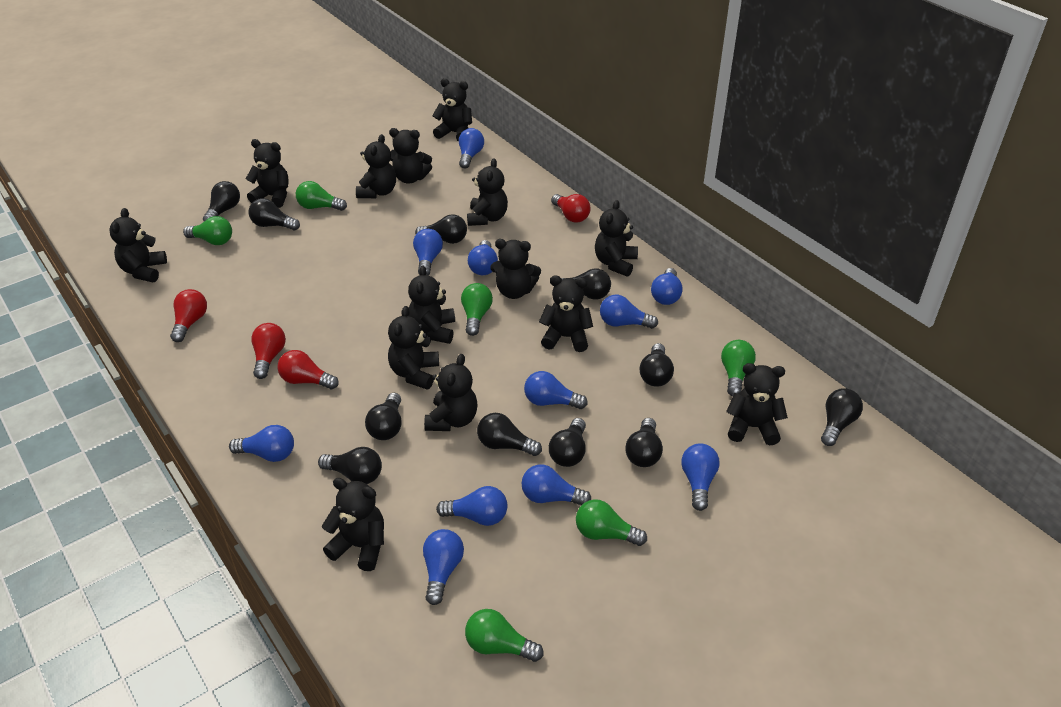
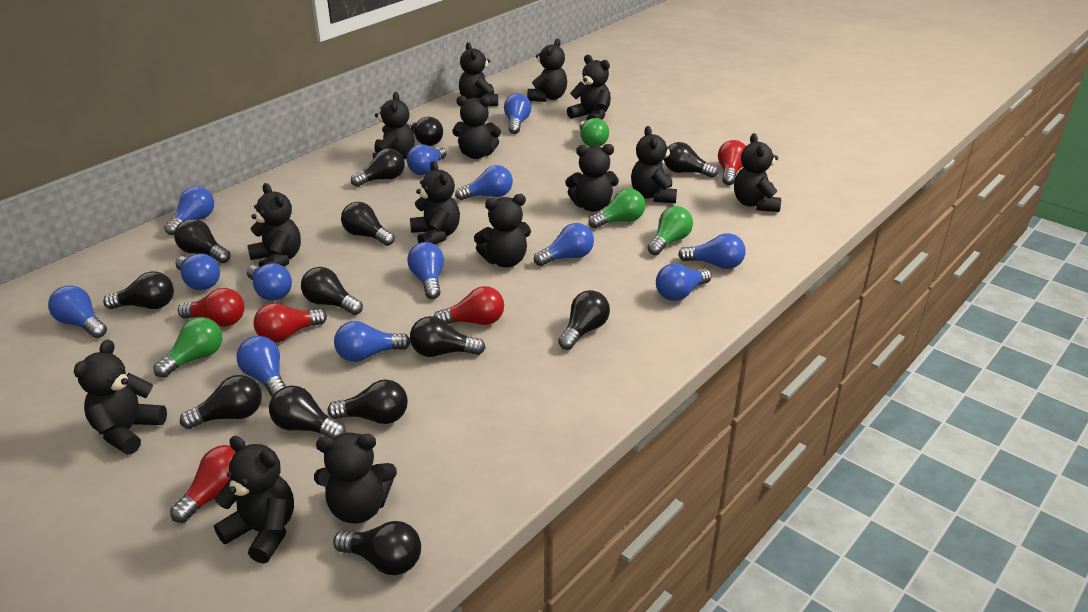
black light bulb: [203,181,240,221] [248,198,300,230] [318,447,382,484] [365,393,402,440] [415,214,467,244] [477,413,542,456] [549,418,586,467] [561,268,611,300] [625,418,663,467] [640,343,674,387] [821,388,863,446] = 11 -> [103,271,174,309] [174,219,231,263] [180,375,262,429] [269,386,346,439] [301,267,363,315] [327,379,408,424] [333,521,421,575] [341,202,395,246] [351,148,405,187] [407,117,443,146] [410,316,485,357] [558,290,610,350] [664,142,718,178] = 13
blue light bulb: [229,425,294,462] [413,229,443,275] [423,529,464,605] [436,486,508,526] [459,128,484,169] [468,240,498,275] [522,465,591,505] [524,371,588,409] [600,295,658,329] [651,268,683,305] [681,443,720,511] = 11 -> [48,286,107,338] [164,186,214,236] [175,253,220,290] [237,336,286,397] [247,263,292,301] [334,321,410,362] [407,144,447,175] [407,242,444,299] [455,165,513,200] [504,93,531,134] [534,223,594,266] [656,263,712,301] [678,233,746,269] = 13
green light bulb: [183,216,232,245] [296,181,347,211] [461,283,493,336] [465,609,544,662] [576,499,647,546] [721,340,756,396] = 6 -> [154,317,222,378] [579,118,609,147] [588,188,645,229] [647,206,693,255] = 4
red light bulb: [170,289,207,342] [251,323,286,379] [277,350,339,389] [551,194,590,223] = 4 -> [170,445,236,523] [178,288,245,327] [253,303,327,343] [433,286,504,325] [718,140,746,185] = 5

